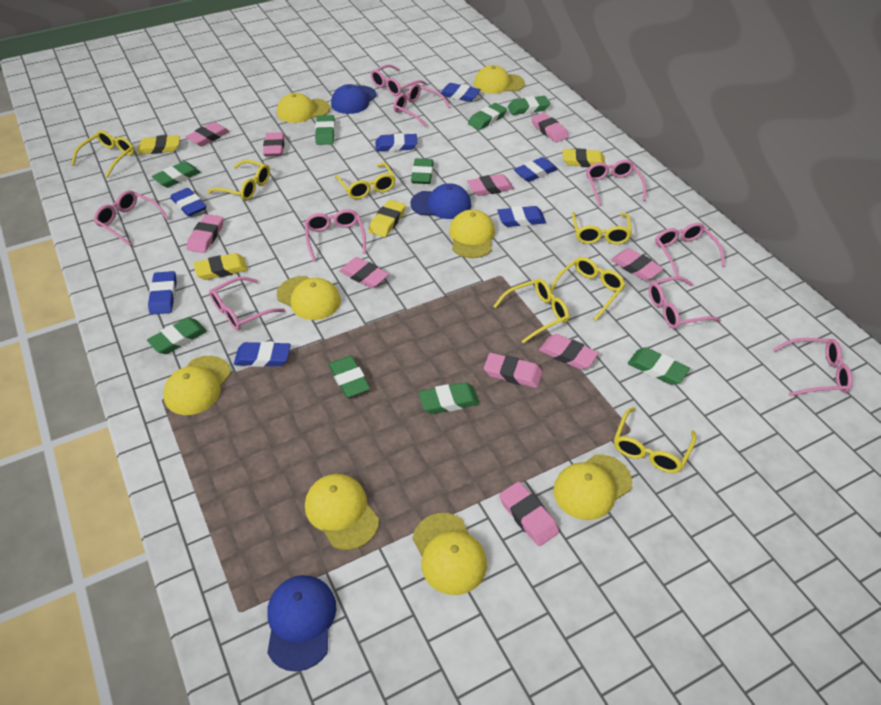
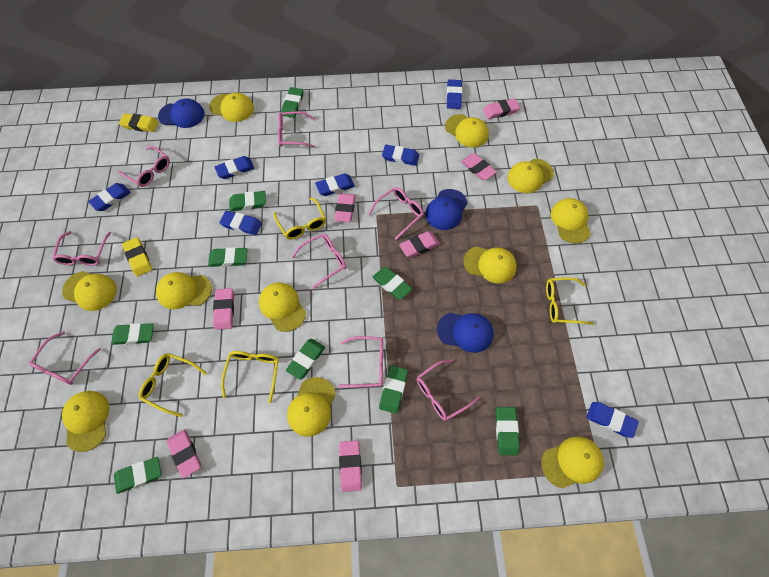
pink eraser: [186,122,230,147] [187,214,223,253] [263,132,285,156] [339,257,389,288] [467,174,514,196] [484,353,543,388] [499,482,559,546] [531,113,569,142] [539,334,599,370] [611,248,664,281] = 10 -> [167,429,201,478] [213,288,234,330] [334,193,355,222] [339,440,362,492] [399,231,440,258] [461,153,497,180] [483,98,520,119] = 7
pink glasses: [94,190,169,246] [209,277,285,330] [304,209,366,261] [371,64,427,96] [393,83,451,127] [586,160,646,206] [648,276,721,329] [655,223,725,276] [773,338,853,396] = 9 -> [29,331,101,385] [52,231,111,266] [118,146,170,187] [278,111,315,148] [292,234,346,289] [338,336,383,388] [368,187,424,240] [416,360,480,421] = 8
yellow cap: [163,356,231,415] [277,93,330,123] [277,276,341,320] [305,474,379,550] [413,513,487,595] [449,210,495,258] [474,65,525,94] [553,455,632,520] = 8 -> [62,271,117,311] [62,391,109,452] [156,272,212,309] [209,93,254,122] [259,282,306,332] [287,377,336,437] [445,114,489,147] [463,246,517,284] [508,159,554,193] [541,436,604,488] [551,198,591,244] = 11
yellow eraser: [137,135,180,154] [193,253,248,280] [368,200,406,237] [563,148,605,167] = 4 -> [119,113,158,132] [122,237,152,277] = 2
yellow glasses: [71,130,135,178] [207,160,270,201] [335,162,395,199] [493,279,569,343] [550,257,625,321] [572,212,632,244] [614,407,696,473] = 7 -> [139,353,207,417] [221,351,279,403] [274,198,326,239] [546,277,594,325] = 4

